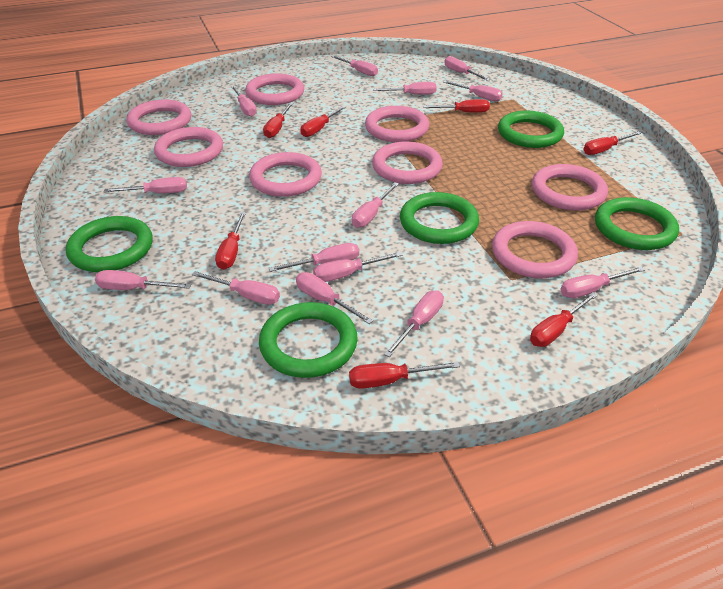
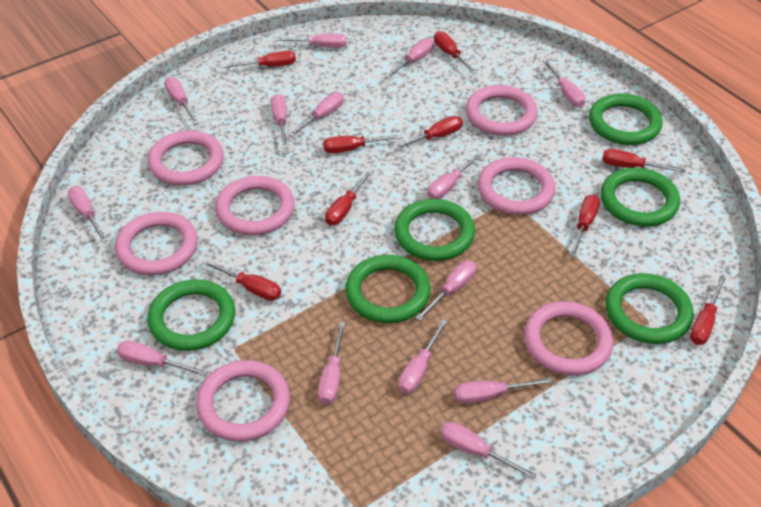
green ring: [66,216,153,272] [259,302,358,378] [400,192,479,244] [498,111,564,148] [595,197,679,250] = 5 -> [147,279,235,351] [345,255,431,323] [394,199,475,261] [589,93,663,145] [601,168,680,226] [605,273,694,344] = 6
pink ring: [127,99,191,135] [154,127,223,167] [245,73,304,105] [249,152,322,197] [365,106,429,142] [372,141,443,184] [492,221,578,278] [532,164,608,211] = 8 -> [115,212,198,275] [148,130,224,186] [196,360,290,442] [215,176,295,235] [466,85,538,136] [477,157,555,215] [524,301,613,375] = 7
red screwdriver: [215,212,246,270] [263,103,293,138] [300,106,346,137] [349,362,460,389] [423,99,490,113] [530,292,598,347] [584,131,641,155] = 7 -> [202,260,281,301] [222,51,296,68] [323,134,402,153] [325,169,373,226] [393,116,463,150] [434,31,477,74] [570,194,600,257] [602,149,685,173] [690,276,726,345] = 9

